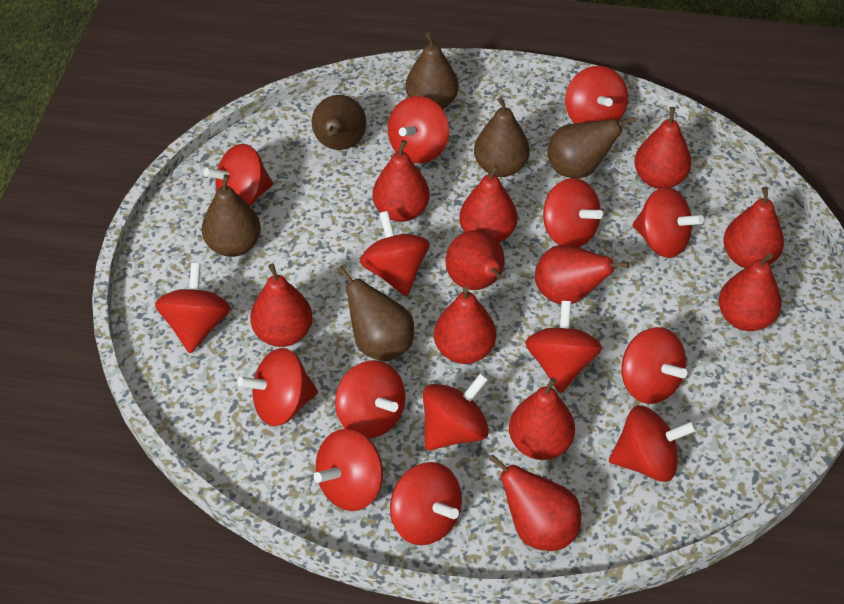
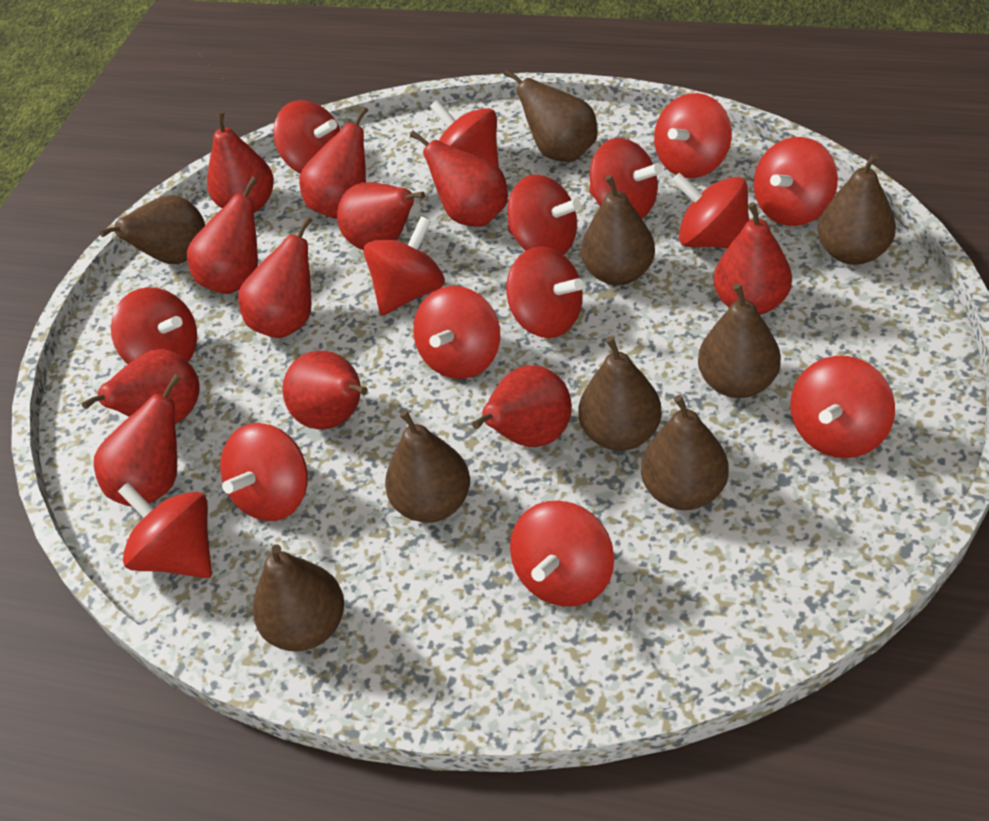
brown pear: [202,174,261,257] [312,95,366,150] [337,266,414,362] [405,32,459,109] [474,97,530,177] [547,116,636,178] = 6 -> [99,195,205,264] [253,545,344,651] [385,410,470,523] [504,69,598,162] [578,337,662,451] [581,175,655,286] [641,395,729,510] [698,283,781,398] [817,153,896,265] = 9

